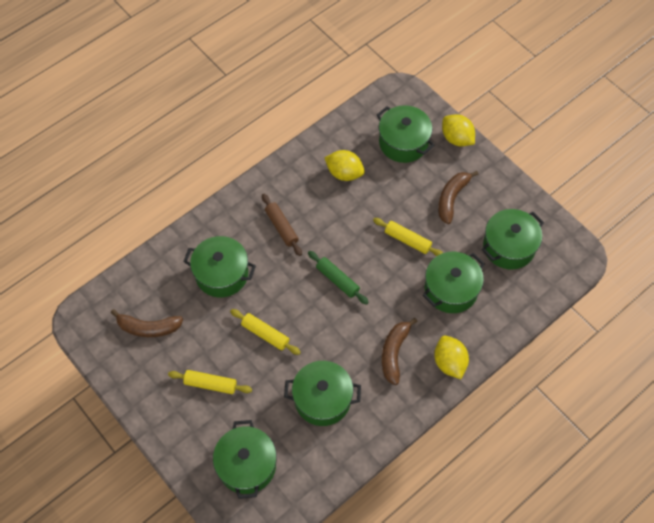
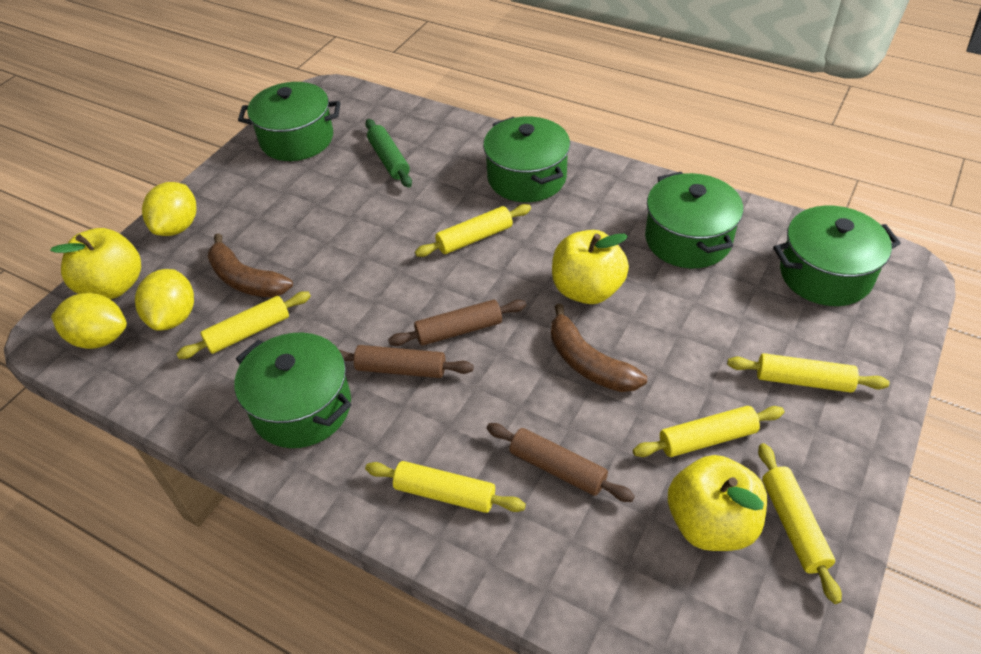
brown banana: [111,309,183,337] [382,318,418,385] [438,171,478,224] = 3 -> [207,233,293,298] [551,304,647,392] = 2
brown rolling pin: [262,194,302,256] = 1 -> [338,345,474,378] [388,299,527,346] [487,423,635,502] = 3
green pot: [183,236,256,297] [213,420,277,499] [284,361,361,426] [377,105,435,163] [422,252,485,313] [482,209,544,269] = 6 -> [234,333,351,448] [238,82,341,161] [483,117,570,202] [645,172,743,268] [773,205,901,306] = 5
yellow apple: none = 0 -> [50,228,141,299] [552,230,629,304] [668,455,767,551] = 3
yellow rolling pin: [168,370,252,394] [230,309,301,355] [373,218,443,256] = 3 -> [176,291,311,359] [365,461,526,513] [415,204,531,257] [633,406,784,457] [727,353,889,393] [758,443,842,604] = 6

